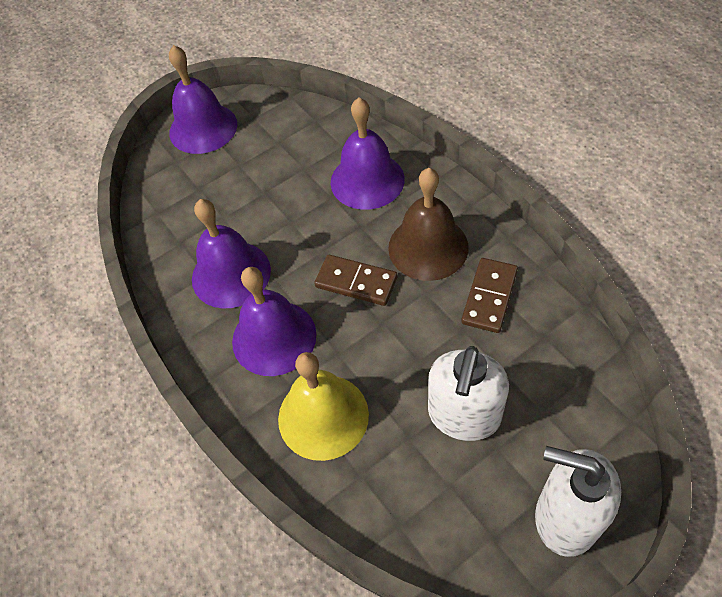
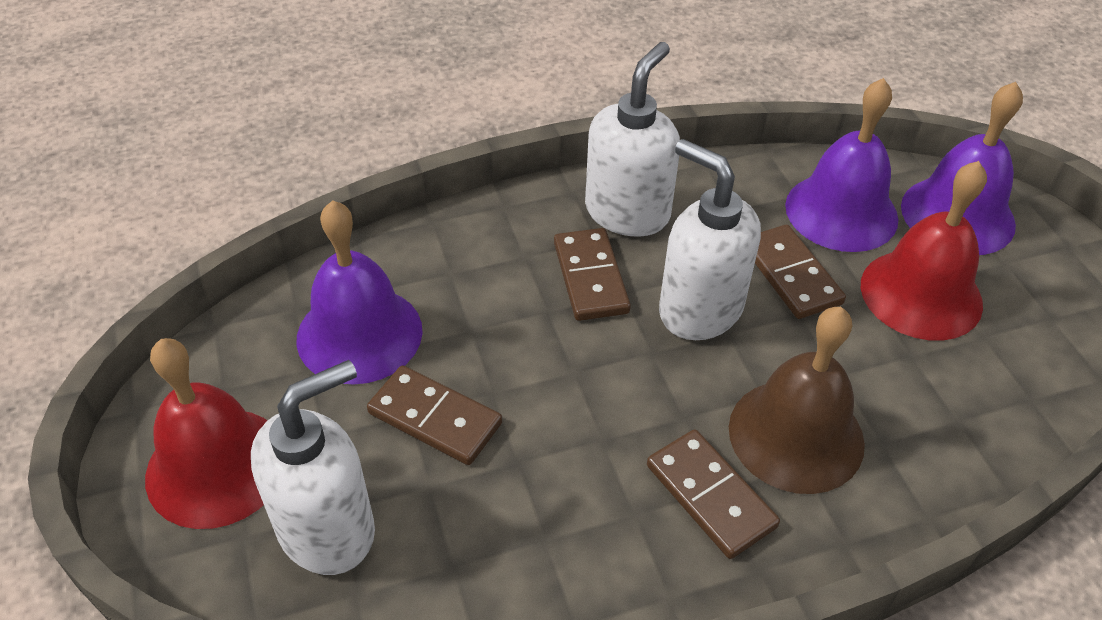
brown domino: [314,255,397,306] [461,258,518,333] = 2 -> [367,365,502,465] [554,228,631,321] [647,429,780,559] [755,225,846,319] = 4
purple bell: [169,45,237,154] [192,199,271,308] [232,267,316,376] [331,98,405,210] = 4 -> [297,200,423,385] [785,78,898,252] [901,82,1023,255] = 3
red bell: none = 0 -> [145,338,267,529] [861,161,987,341] = 2
white soap dispenser: [428,346,509,441] [535,446,621,557] = 2 -> [251,360,375,575] [585,42,680,237] [659,139,761,340] = 3
yellow bell: [278,352,369,461] = 1 -> none = 0

